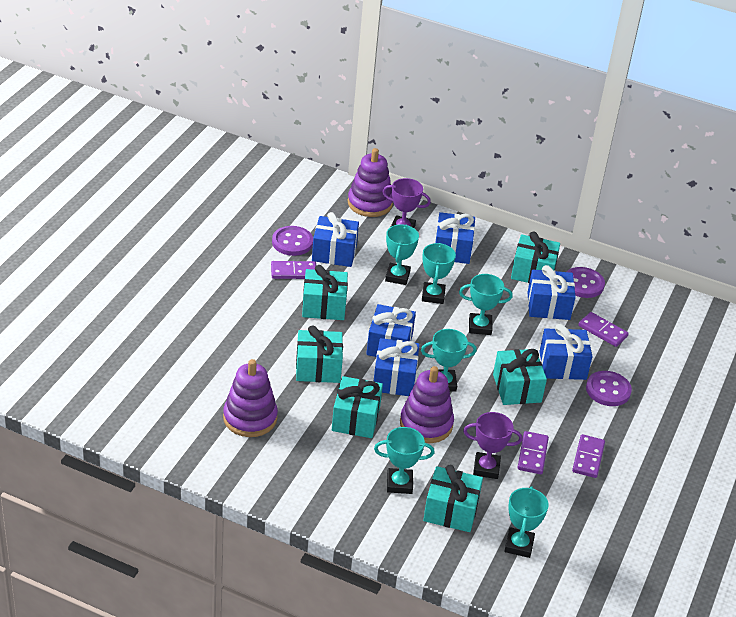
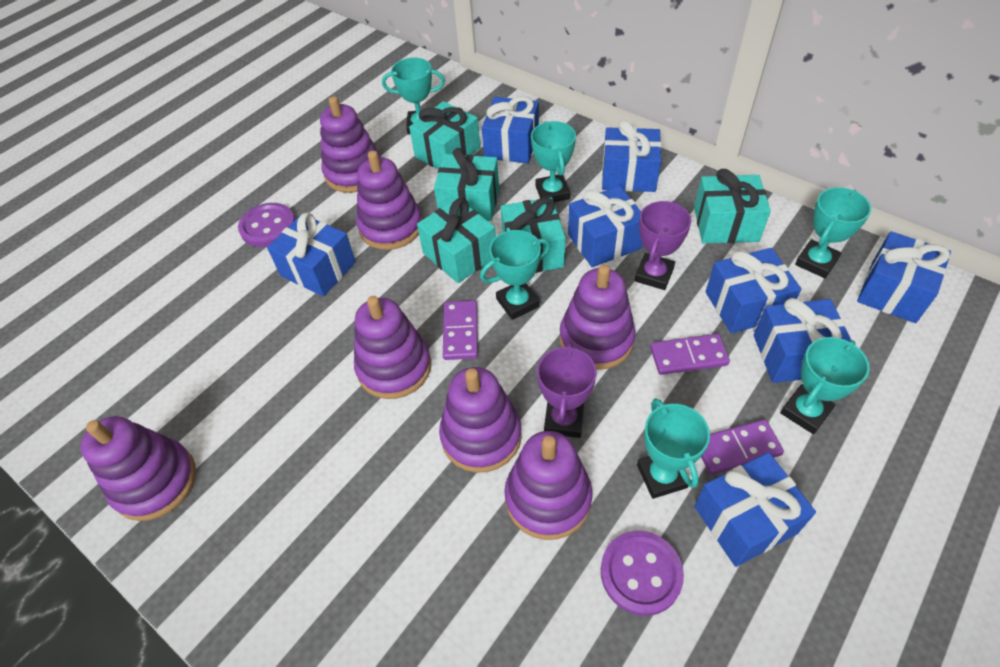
blue gift: [312,212,359,267] [366,304,416,357] [374,338,420,396] [435,212,475,264] [527,265,576,320] [539,324,593,380] = 6 -> [267,212,356,297] [482,96,539,163] [568,186,643,267] [602,120,661,192] [694,452,816,567] [706,248,801,333] [753,298,851,383] [857,231,951,323] = 8
purple button: [272,226,313,256] [566,267,605,298] [586,371,632,406] = 3 -> [238,203,295,247] [601,531,684,616] = 2
purple domino: [271,261,316,279] [517,431,549,474] [572,434,605,478] [578,312,629,347] = 4 -> [443,300,478,360] [650,334,730,375] [701,419,784,475] = 3
purple stacking toy: [223,359,278,437] [348,148,393,217] [400,366,454,443] = 3 -> [80,416,196,521] [320,96,381,193] [354,296,431,399] [356,150,422,250] [439,367,522,473] [504,431,593,540] [559,265,636,370] = 7
turquoise gift: [296,325,343,383] [302,265,348,320] [332,376,383,438] [423,465,483,532] [493,349,547,405] [511,232,560,283] = 6 -> [409,101,480,169] [417,198,496,283] [434,148,499,221] [501,197,566,273] [694,169,771,243] = 5

